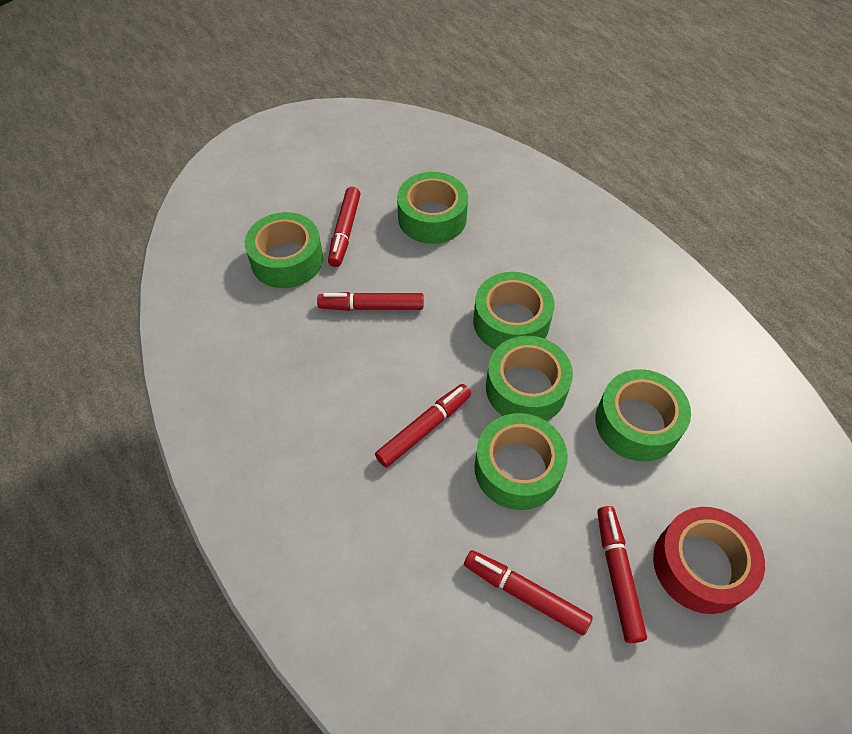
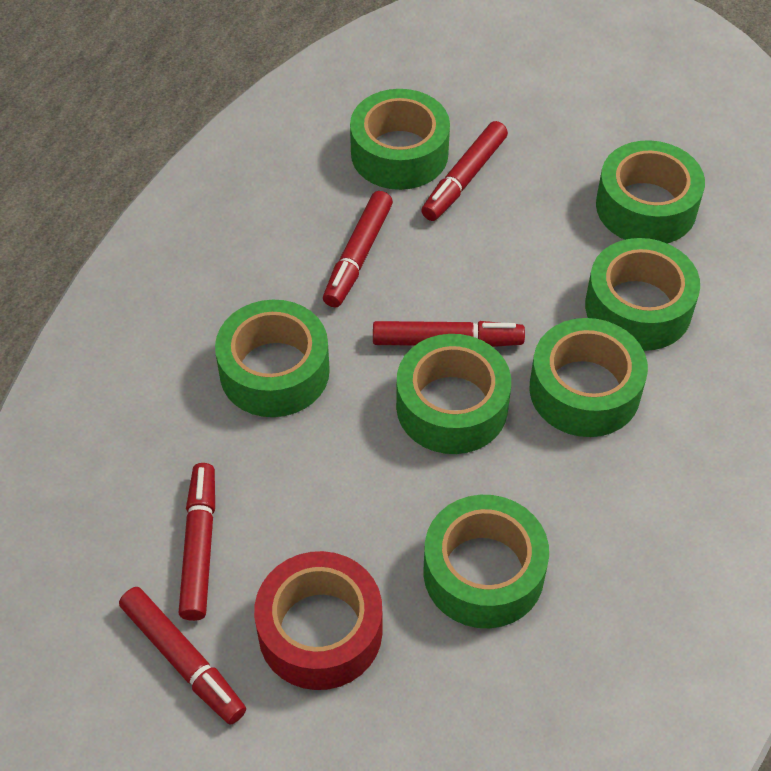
green tape: [245,212,323,288] [397,172,468,244] [473,272,554,349] [475,413,568,510] [486,336,573,421] [595,369,691,462] = 6 -> [215,300,330,417] [350,89,450,190] [396,334,511,454] [423,495,549,628] [530,318,648,437] [585,238,700,351] [596,140,705,243] = 7

